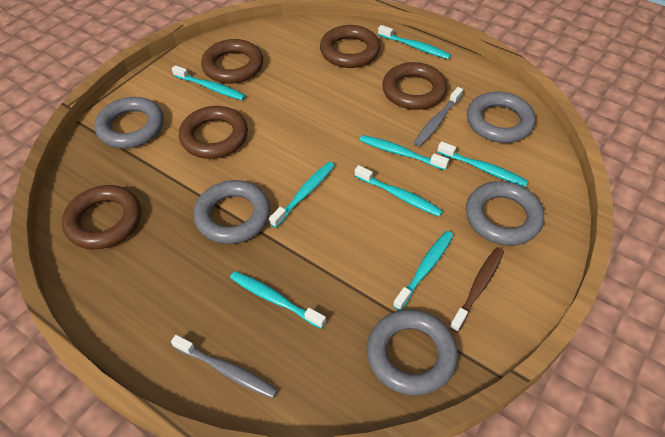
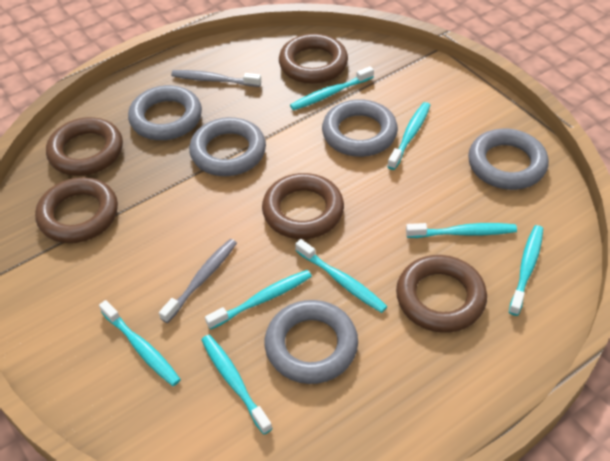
brown toothbrush: [450,247,504,332] = 1 -> none = 0

